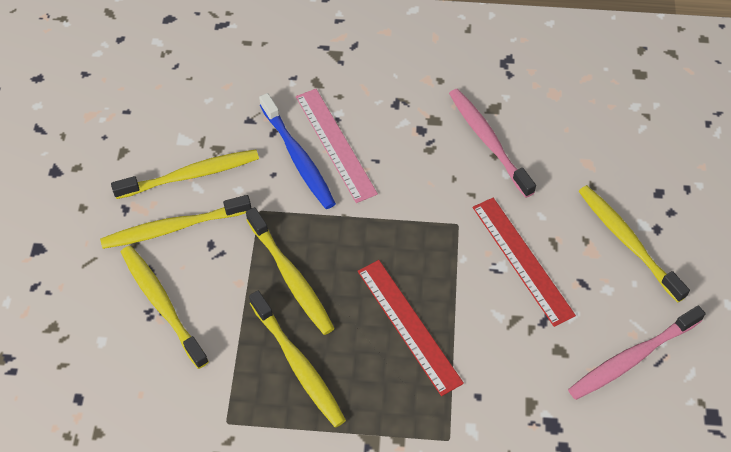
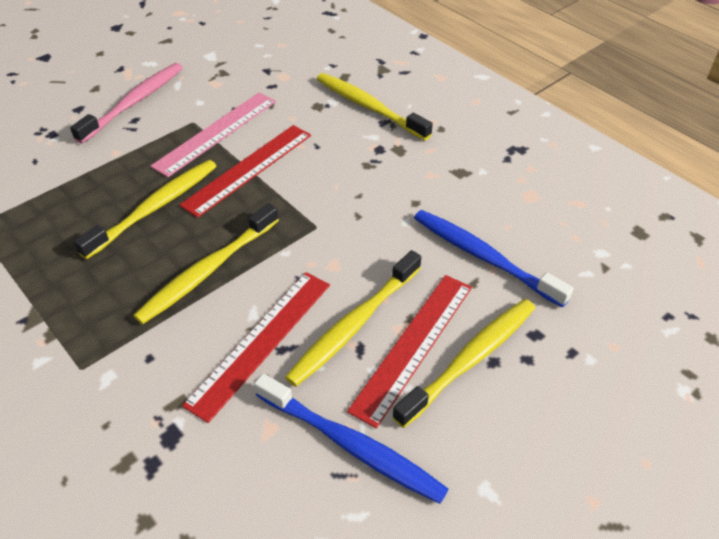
blue toothbrush: [259,93,336,209] = 1 -> [254,373,448,504] [414,210,574,308] = 2
pink toothbrush: [449,89,536,198] [568,306,706,400] = 2 -> [70,63,183,144] = 1
red ruler: [358,260,464,396] [473,198,576,327] = 2 -> [179,125,311,218] [182,272,330,423] [347,275,472,428] = 3
yellow toothbrush: [100,195,251,249] [111,149,259,199] [121,246,209,369] [246,207,335,335] [249,291,346,427] [578,185,690,303] = 6 -> [74,160,217,259] [133,203,279,324] [285,250,421,387] [317,73,433,140] [392,299,535,428] = 5

